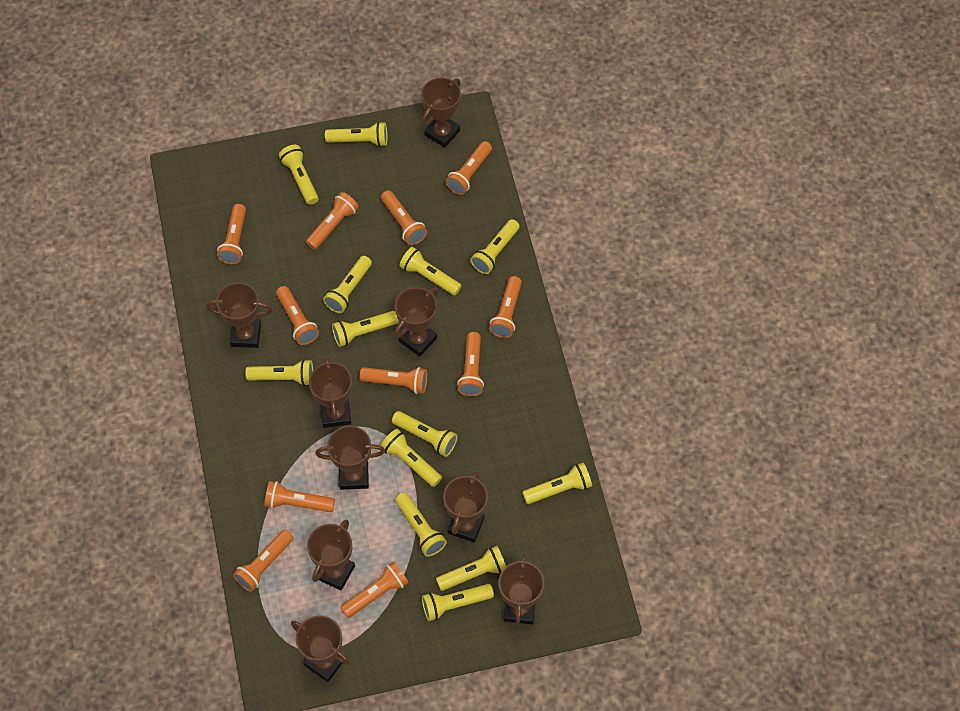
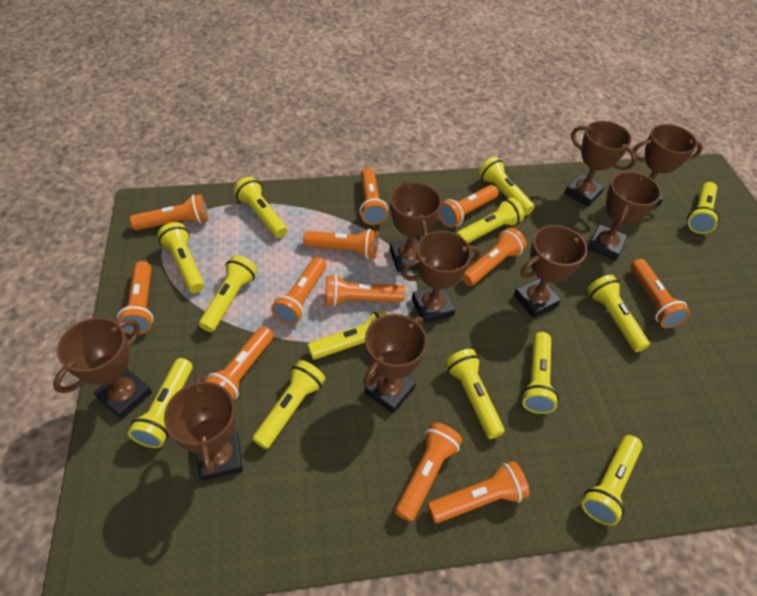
orange flashlight: [217,204,246,264] [233,529,294,592] [264,481,335,512] [276,286,319,345] [306,192,359,250] [340,561,409,618] [360,367,427,394] [381,190,427,245] [445,141,492,195] [457,332,484,396] [489,276,522,338] = 11 -> [117,261,154,335] [130,194,209,230] [205,326,274,400] [271,257,326,325] [303,229,379,259] [325,275,405,307] [360,168,388,225] [395,422,462,522] [428,461,530,523] [439,185,499,228] [462,228,527,286] [630,259,690,328] = 12

